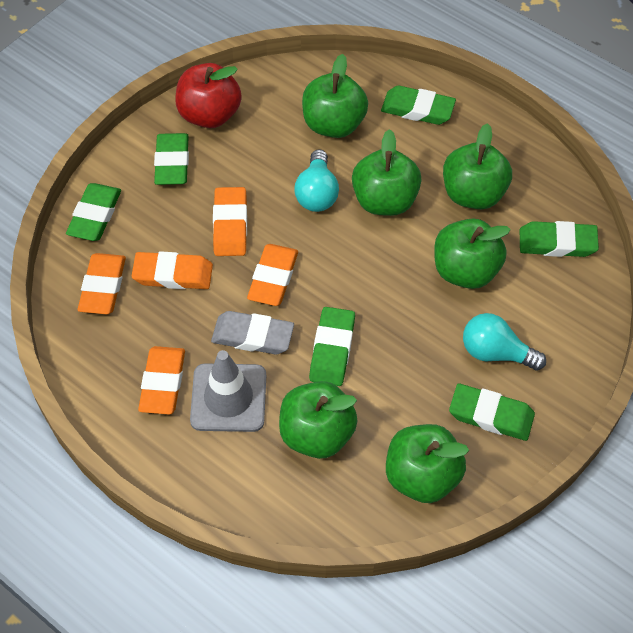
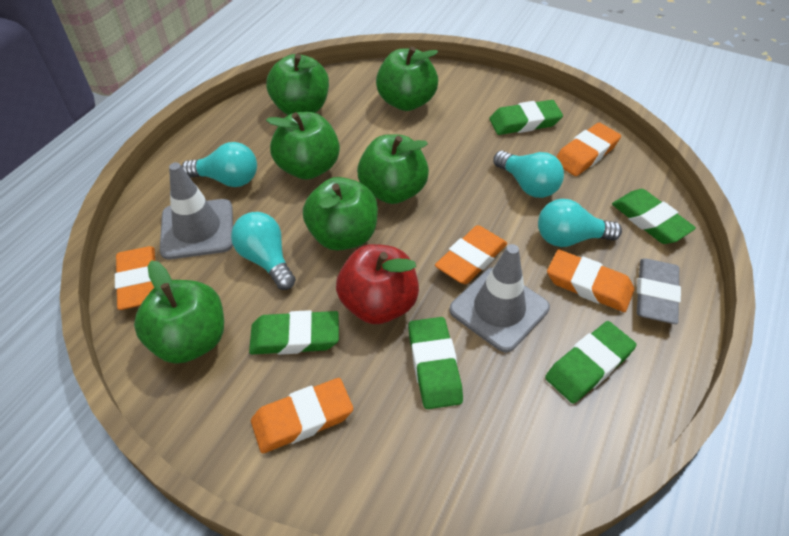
green eraser: [66,183,121,241] [154,133,189,185] [309,307,355,386] [381,86,456,125] [449,384,535,441] [520,221,599,257] = 6 -> [249,310,339,355] [408,317,463,409] [489,100,563,135] [545,321,636,403] [612,189,696,244] = 5
grey traffic cone: [190,350,266,432] = 1 -> [160,162,233,259] [449,244,550,352] = 2
turquoise light bulb: [294,149,339,212] [463,313,546,371] = 2 -> [182,142,257,187] [231,212,296,290] [493,151,564,198] [538,199,622,247] = 4

